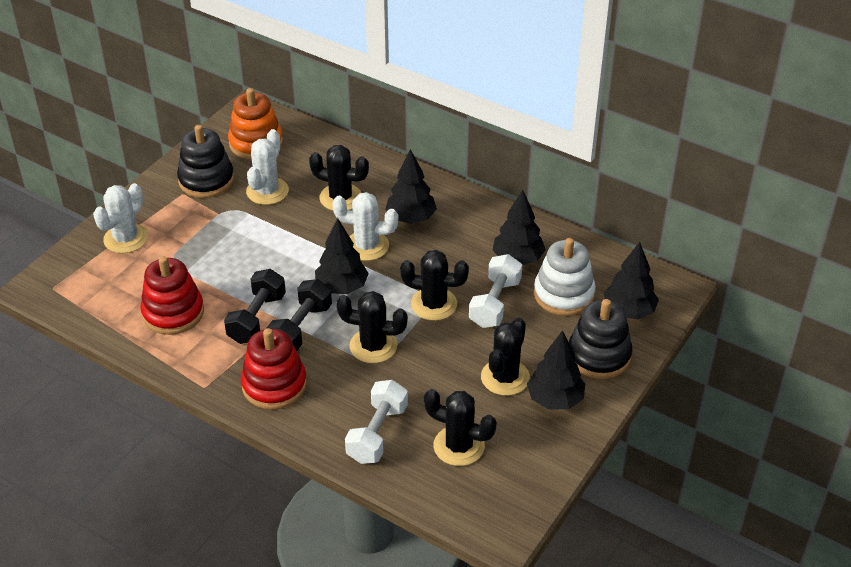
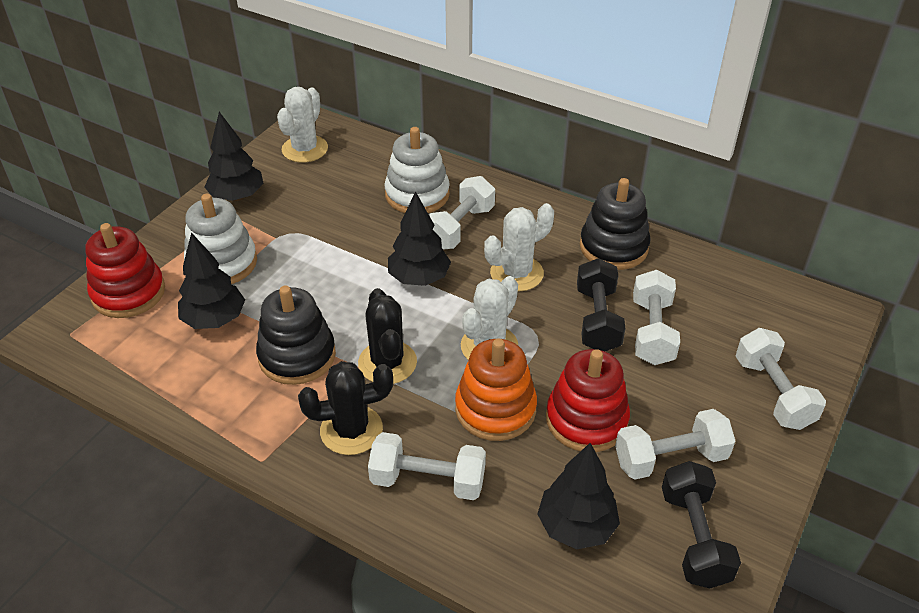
black cactus: [309,145,369,211] [336,291,408,363] [400,250,469,321] [424,389,497,466] [481,318,530,396] = 5 -> [298,361,393,455] [358,288,417,384] = 2
black tree: [315,218,369,294] [385,149,437,224] [493,190,546,265] [527,330,585,409] [604,242,659,319] = 5 -> [178,232,245,329] [205,112,264,201] [388,191,451,286] [537,443,620,549] = 4
white dumbbell: [345,380,408,464] [469,254,522,328] = 2 -> [368,432,486,500] [429,176,495,250] [615,409,735,480] [633,270,680,365] [736,328,826,430] = 5
white stacking toy: [534,238,596,316] = 1 -> [184,194,257,284] [384,127,450,213] = 2

